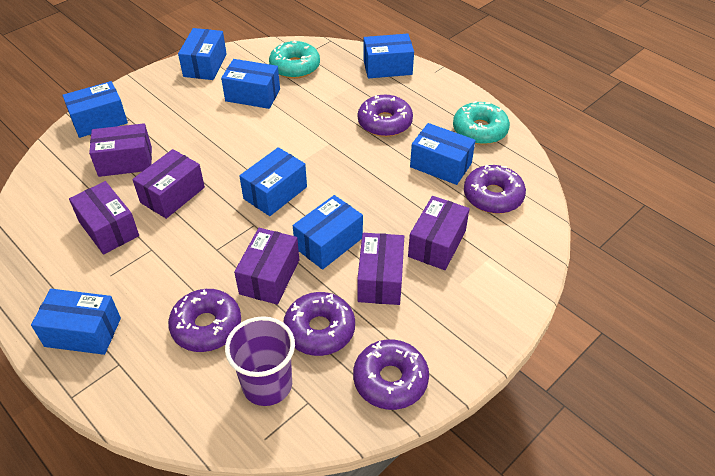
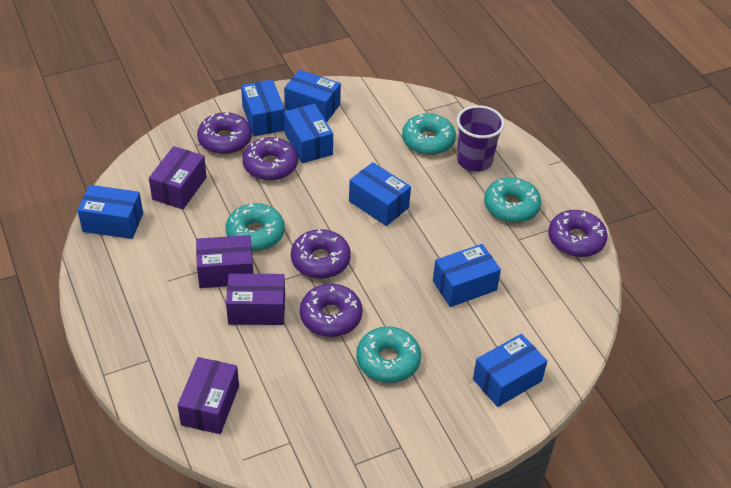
blue box: [31,289,121,355] [62,81,128,138] [178,28,227,80] [221,59,280,109] [239,147,307,216] [293,195,363,270] [363,33,414,79] [410,123,475,185] = 8 -> [77,185,143,239] [241,79,285,136] [284,69,341,122] [284,104,333,163] [349,162,411,226] [433,244,501,307] [473,334,547,407] = 7
purple box: [69,181,139,255] [89,123,152,177] [132,149,205,219] [234,228,299,305] [357,233,404,305] [408,196,470,270] = 6 -> [149,146,207,209] [177,357,239,434] [196,235,253,288] [226,274,285,325] = 4
turquoise donut: [269,40,320,79] [453,101,510,145] = 2 -> [226,203,285,251] [356,326,421,383] [402,113,456,155] [484,177,541,223] = 4

